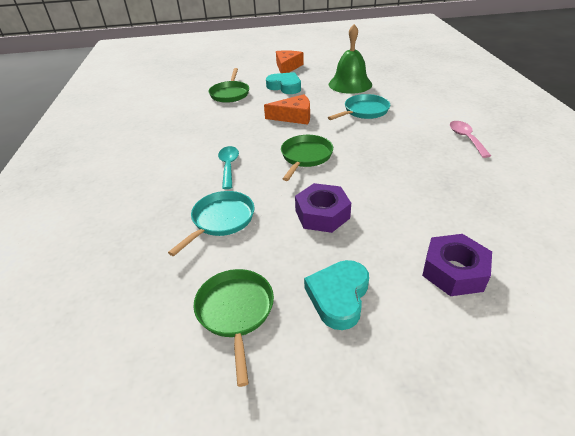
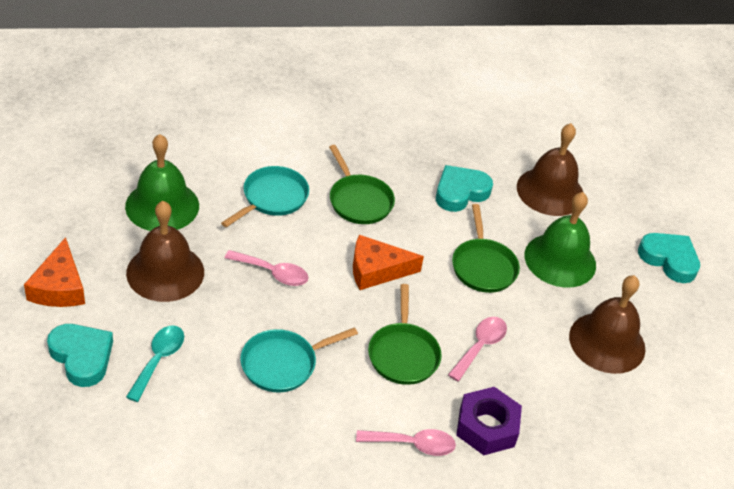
brown bell: none = 0 -> [126,201,204,302] [517,123,583,216] [569,275,645,374] = 3
green bell: [329,24,372,94] = 1 -> [125,134,199,231] [525,192,596,288] = 2
pink spoon: [450,121,491,158] = 1 -> [225,250,309,286] [356,429,456,456] [448,317,507,381] = 3
purple nut: [295,183,351,233] [422,234,492,296] = 2 -> [456,387,522,455] = 1
turquoise heart: [266,72,301,94] [304,260,369,330] = 2 -> [47,324,113,387] [436,165,493,212] [638,233,700,283] = 3

